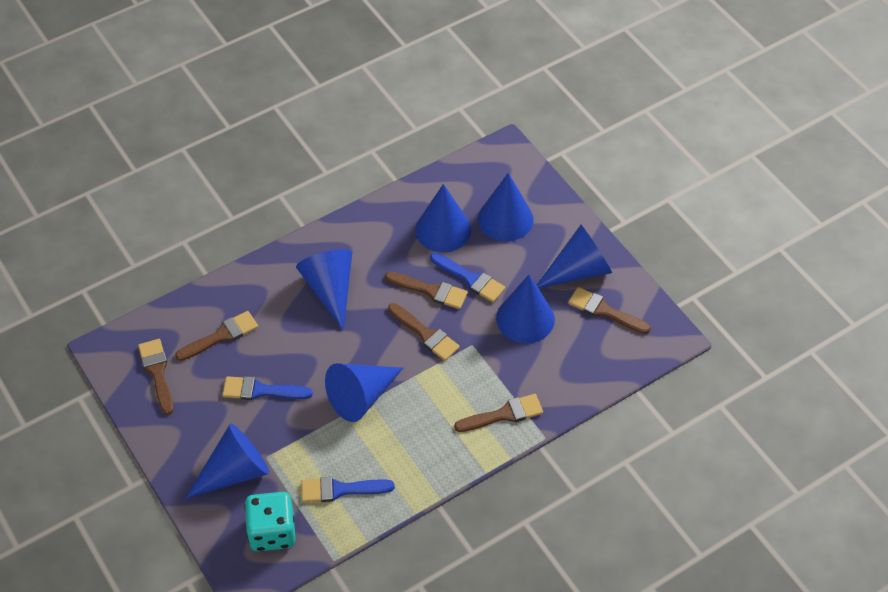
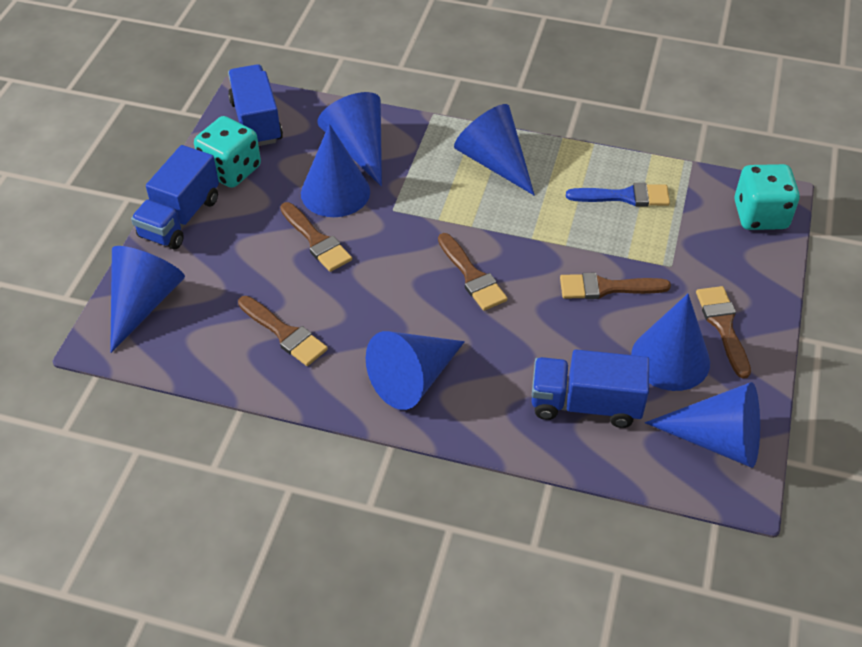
blue brush: [222,376,313,400] [301,477,395,502] [430,252,505,302] = 3 -> [566,183,670,207] = 1
blue truck: none = 0 -> [131,145,219,250] [228,64,283,146] [532,349,649,428] = 3
brown brush: [138,339,174,415] [175,311,258,361] [385,272,468,309] [388,303,460,361] [454,394,543,432] [568,287,651,334] = 6 -> [238,296,328,366] [280,202,352,272] [438,233,508,311] [560,273,671,299] [696,286,751,379] = 5
turquoise dice: [245,492,295,551] = 1 -> [194,116,261,188] [734,164,800,230] = 2

